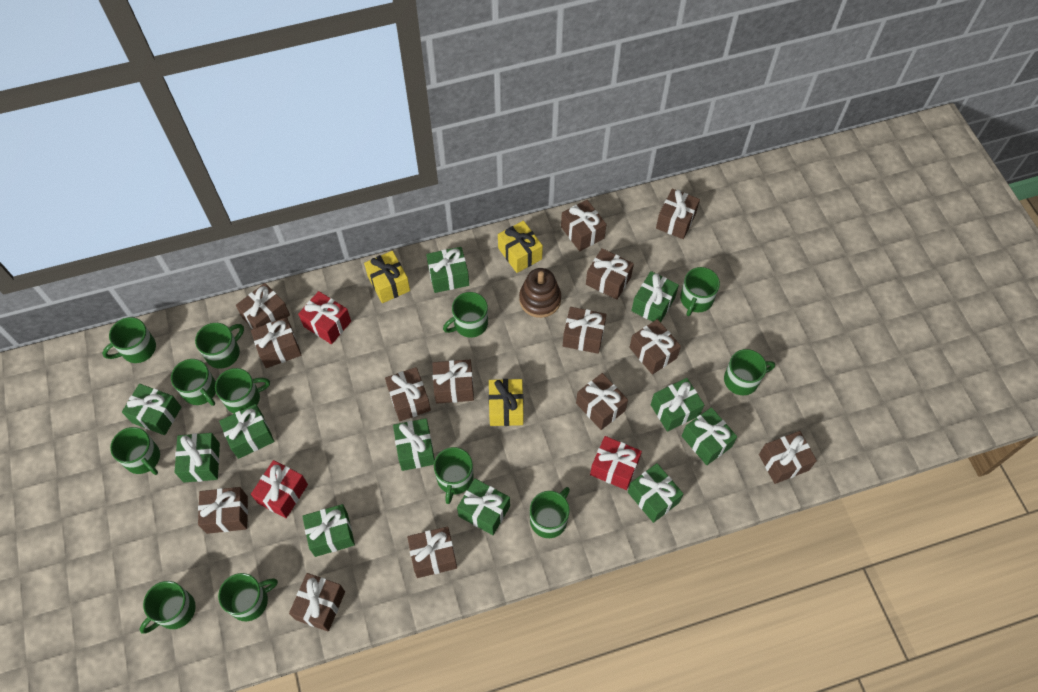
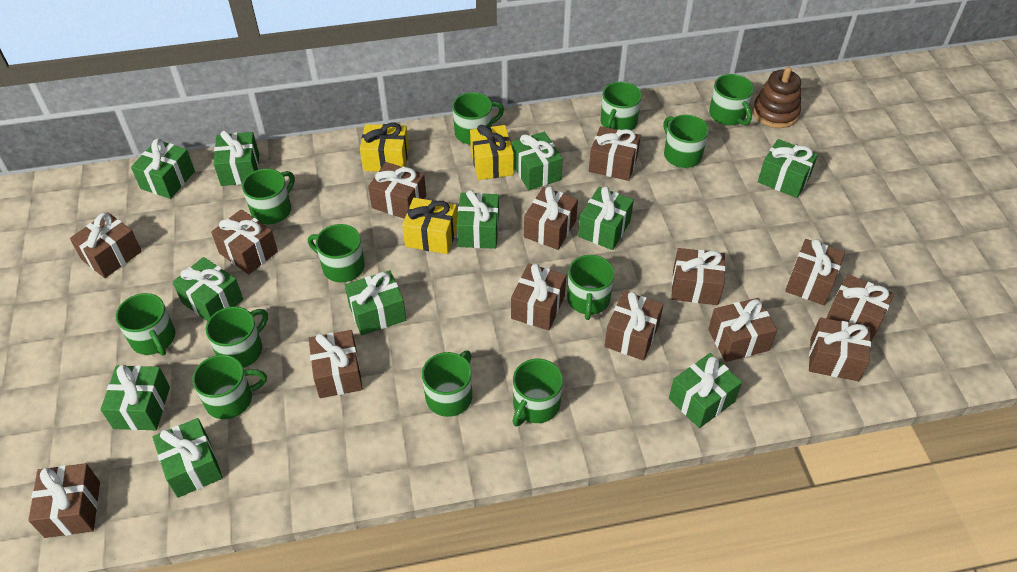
red gift: [251,460,308,518] [298,291,351,344] [590,436,642,490] = 3 -> none = 0

